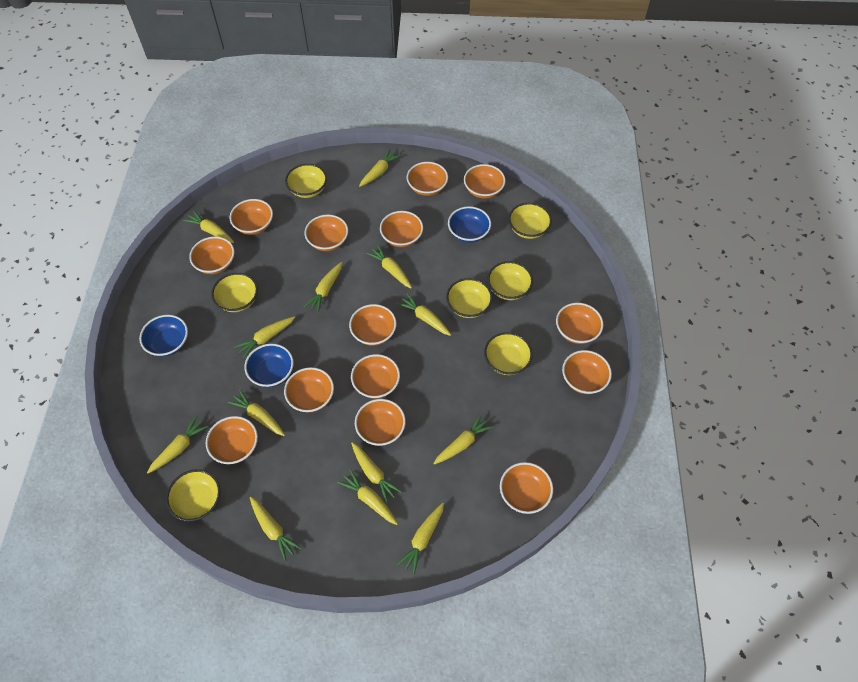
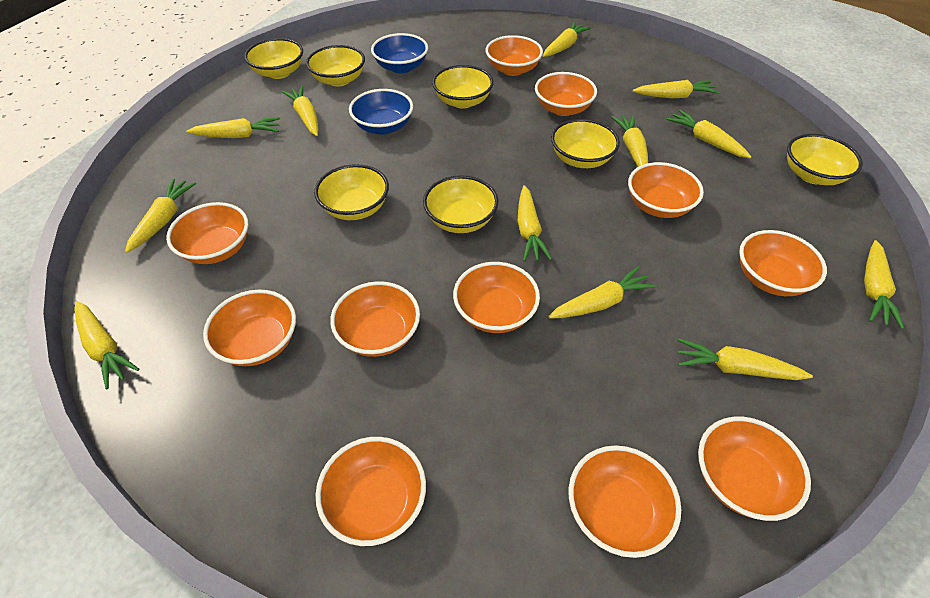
blue bowl: [139,315,188,357] [245,344,294,387] [448,206,491,243] = 3 -> [349,89,413,135] [371,33,428,74] = 2
orange bowl: [189,236,235,274] [206,416,258,464] [230,199,273,235] [284,367,334,412] [305,214,348,251] [349,304,397,346] [351,354,400,398] [355,399,406,446] [380,211,423,247] [407,162,448,196] [464,164,506,199] [500,462,553,514] [556,303,603,344] [562,350,612,394] = 14 -> [166,202,249,264] [203,290,296,366] [315,437,426,546] [330,281,420,357] [453,262,540,333] [486,35,543,76] [535,72,597,116] [569,445,681,558] [628,162,704,218] [698,417,811,521] [739,230,827,296] = 11
yellow carrot: [147,416,209,473] [183,210,234,243] [228,390,285,436] [234,316,295,359] [250,497,301,561] [304,262,342,313] [337,469,398,525] [351,442,402,503] [359,149,401,187] [366,245,412,289] [397,293,451,336] [397,503,444,575] [433,414,494,465] = 13 -> [74,301,139,389] [125,179,196,253] [186,117,280,138] [282,86,318,136] [518,185,552,262] [543,22,591,57] [548,266,657,318] [612,115,648,167] [633,80,719,99] [666,110,752,158] [677,338,813,380] [864,240,904,329] = 12

